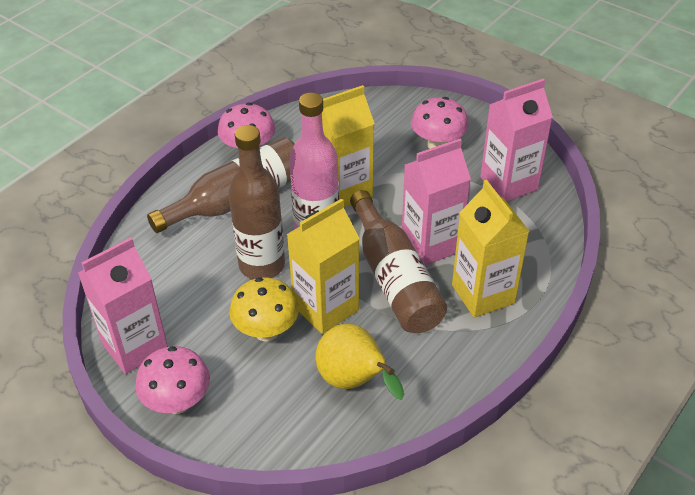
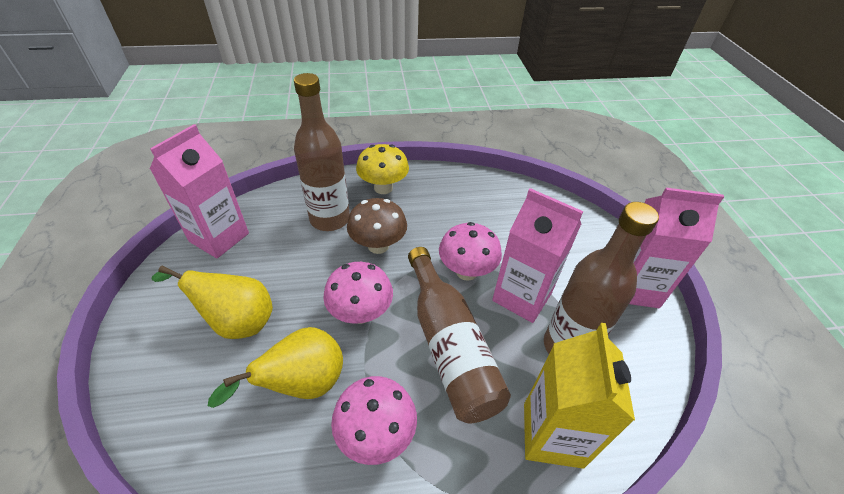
brown mushroom: none = 0 -> [347,198,407,254] = 1
pink bottle: [289,93,339,230] = 1 -> none = 0
yellow carton: [287,198,359,334] [322,85,375,207] [452,180,530,318] = 3 -> [524,323,635,469] = 1
yellow pear: [315,323,404,399] = 1 -> [151,266,273,339] [208,327,343,408] = 2

